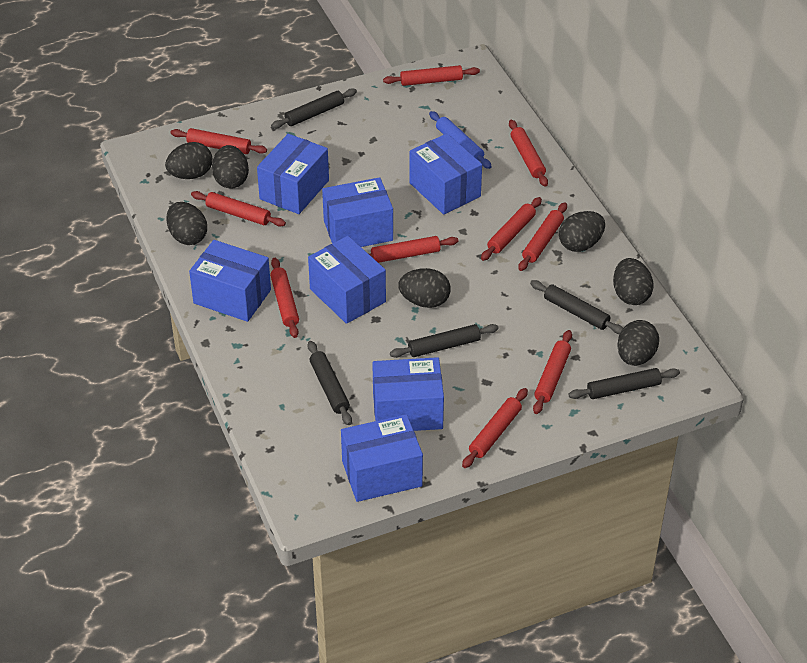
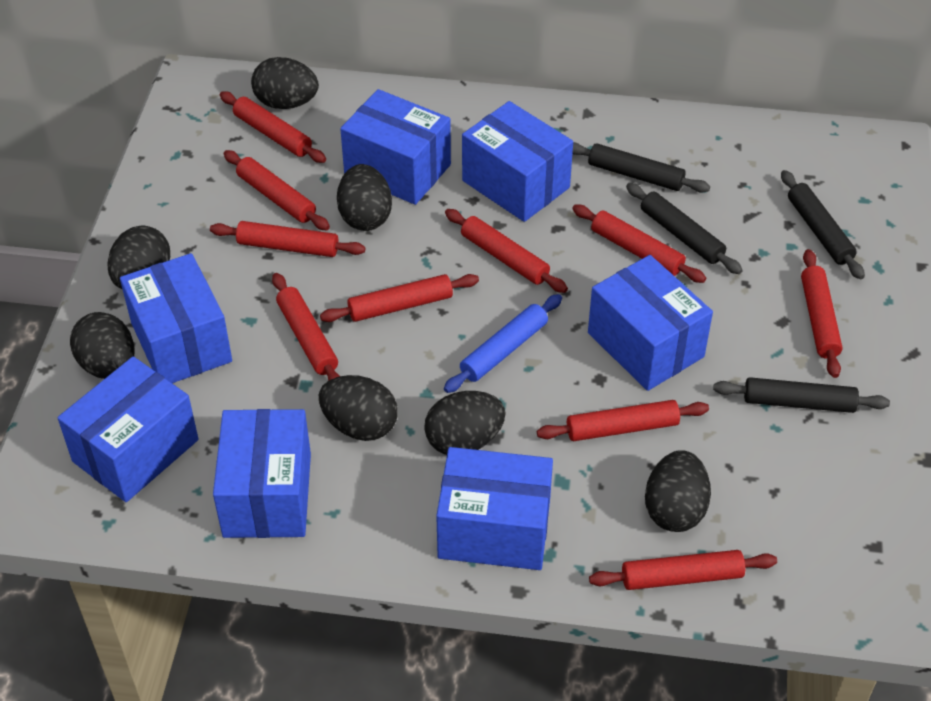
black rolling pin: [271,88,357,129] [308,341,352,425] [390,324,499,358] [530,280,623,334] [568,368,680,399] = 5 -> [572,142,710,193] [626,183,743,274] [713,377,890,413] [781,170,865,280] = 4

